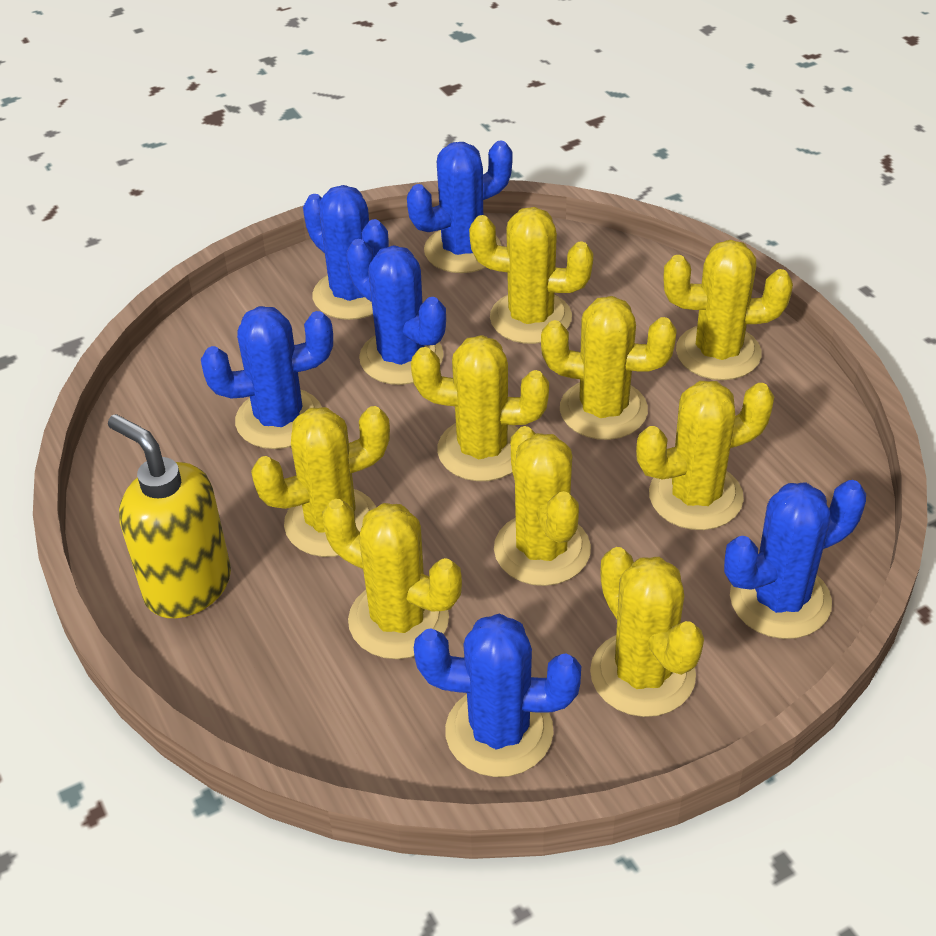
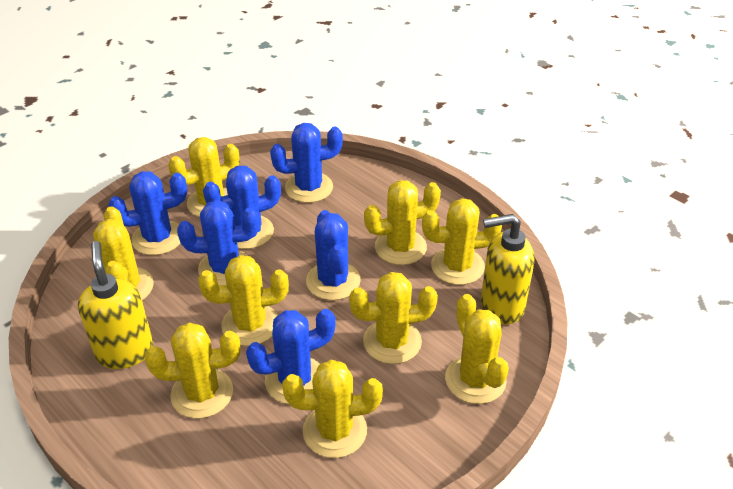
yellow soap dispenser: [108,414,231,618] = 1 -> [78,241,153,369] [481,214,534,324] = 2

